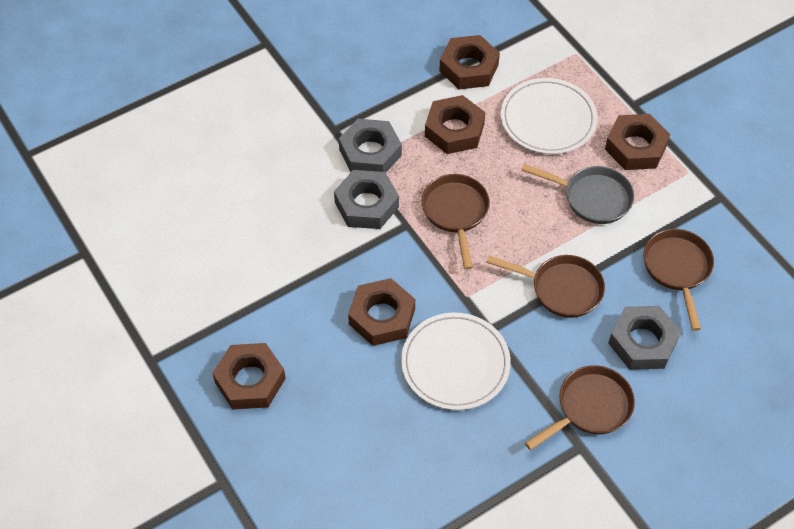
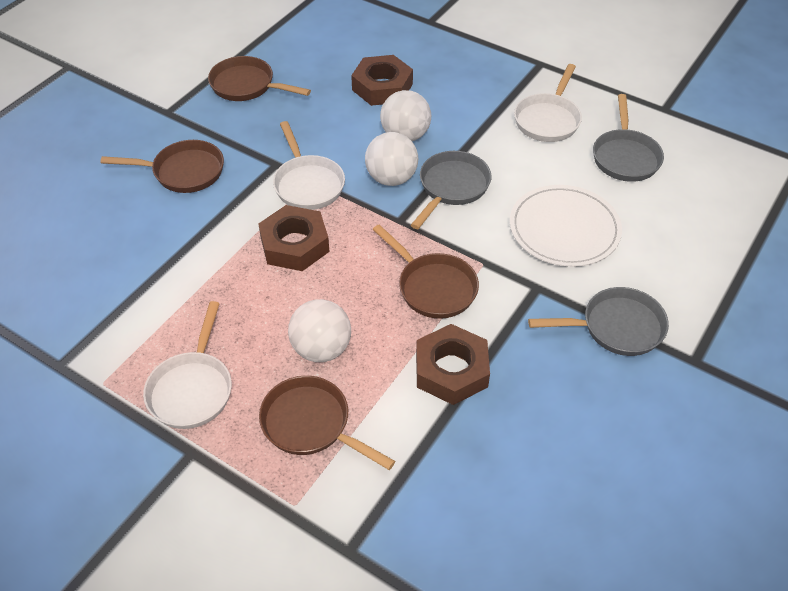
brown nut: [212,343,286,409] [348,278,415,346] [425,95,485,154] [439,35,500,89] [605,114,670,170] = 5 -> [258,205,330,271] [351,55,413,106] [416,324,490,405] = 3
grey nut: [334,170,399,229] [339,119,402,172] [608,306,681,370] = 3 -> none = 0
grey pan: [521,164,634,224] = 1 -> [411,151,491,229] [528,287,669,356] [593,94,664,182] = 3
white ball: none = 0 -> [288,299,351,362] [365,132,418,186] [380,90,431,141] = 3
white pan: none = 0 -> [143,301,232,429] [273,121,345,210] [514,64,582,142] = 3
white plate: [401,312,511,410] [501,78,597,154] = 2 -> [510,185,622,267] = 1

